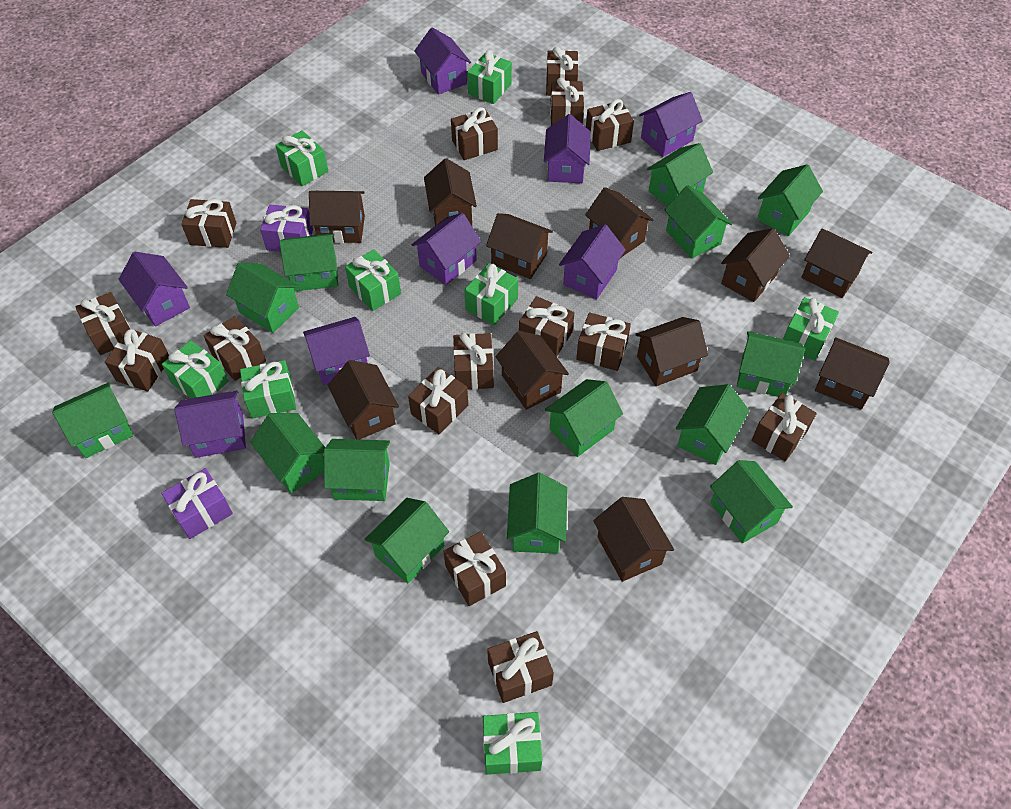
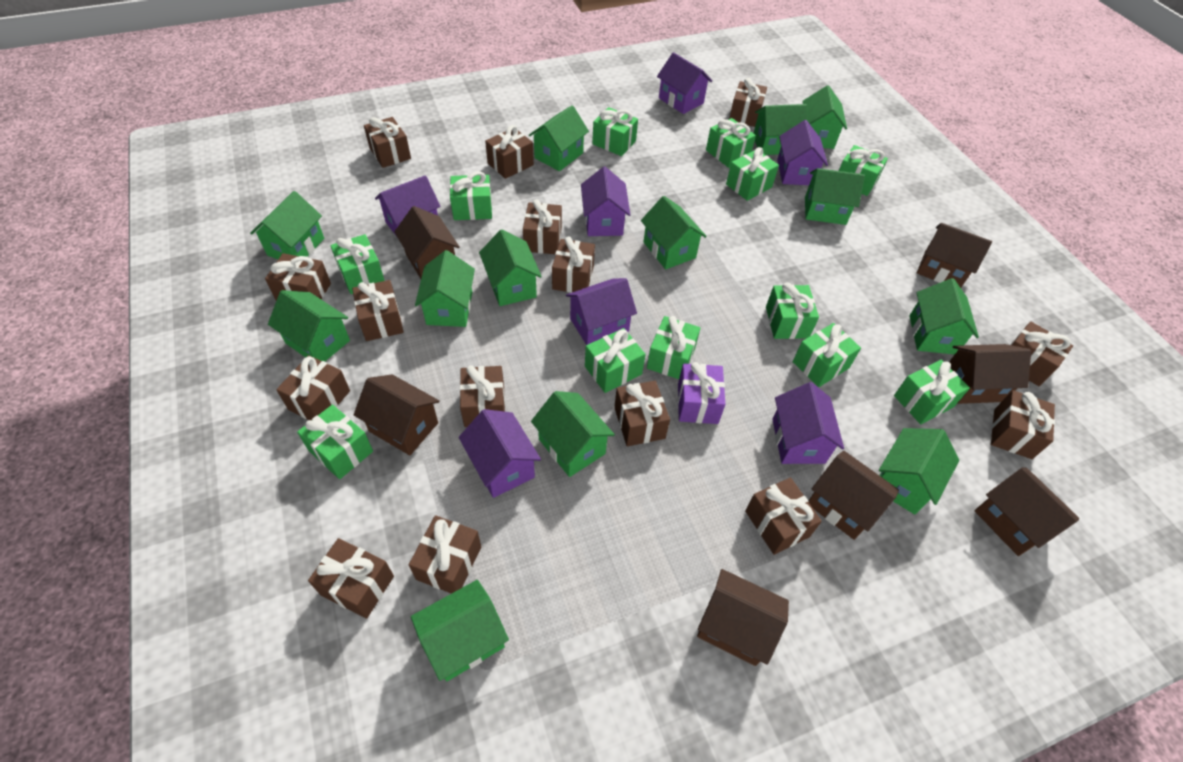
brown house: [309,191,365,243] [328,360,399,440] [424,158,477,226] [486,213,553,279] [495,331,569,410] [585,187,654,257] [593,497,674,582] [635,317,708,386] [721,228,790,302] [801,229,872,298] [815,337,890,410] = 11 -> [354,375,439,455] [394,206,460,279] [697,569,789,666] [808,451,899,540] [917,223,992,288] [949,344,1031,404] [975,467,1079,556] = 7
green gift: [162,340,228,398] [240,360,296,419] [275,130,328,186] [345,249,401,311] [464,263,518,325] [467,50,512,104] [483,712,542,775] [783,297,839,361] = 8 -> [297,405,373,479] [330,234,385,294] [450,171,492,220] [585,328,646,393] [592,107,638,156] [647,316,701,379] [706,118,756,168] [726,147,779,201] [766,282,819,339] [793,323,861,387] [839,145,888,196] [894,360,970,424] = 12
green house: [52,382,134,458] [226,263,299,333] [250,413,325,493] [279,233,338,291] [324,439,390,501] [364,498,449,583] [507,473,567,554] [545,379,623,457] [647,143,713,206] [665,185,732,258] [676,384,750,465] [710,460,793,543] [737,331,805,397] [757,164,823,236] = 14 -> [250,191,324,259] [268,290,350,362] [411,580,509,681] [415,250,475,327] [479,229,542,306] [529,105,589,171] [531,391,615,477] [641,196,707,269] [754,104,807,155] [802,85,847,149] [805,168,865,225] [879,428,959,515] [909,278,979,354] = 13
purple gift: [161,468,233,539] [260,205,313,252] = 2 -> [678,362,725,424] = 1
purple house: [118,252,190,327] [174,390,246,458] [303,317,370,385] [412,213,481,285] [414,27,471,95] [544,114,591,183] [559,225,626,300] [639,92,703,157] = 8 -> [375,175,441,238] [459,409,541,498] [566,278,637,345] [581,167,630,236] [657,52,712,114] [772,382,844,464] [777,120,828,185] = 7

